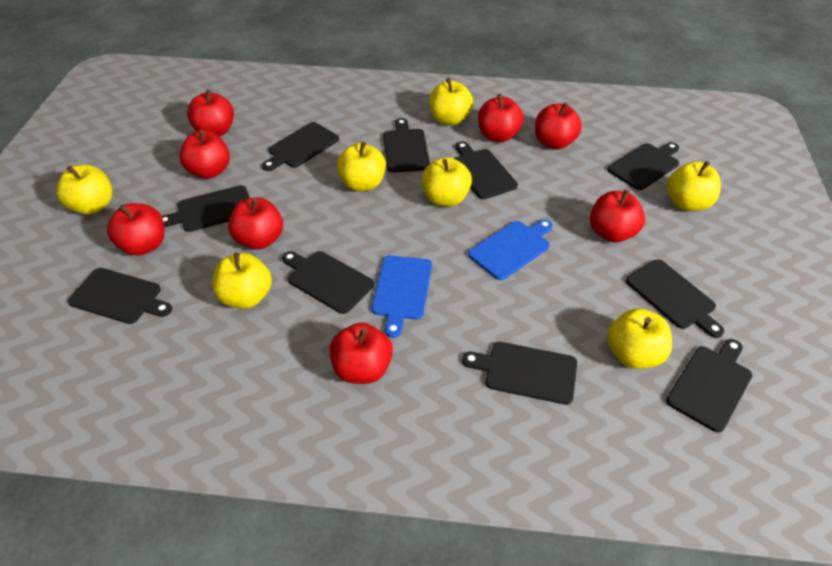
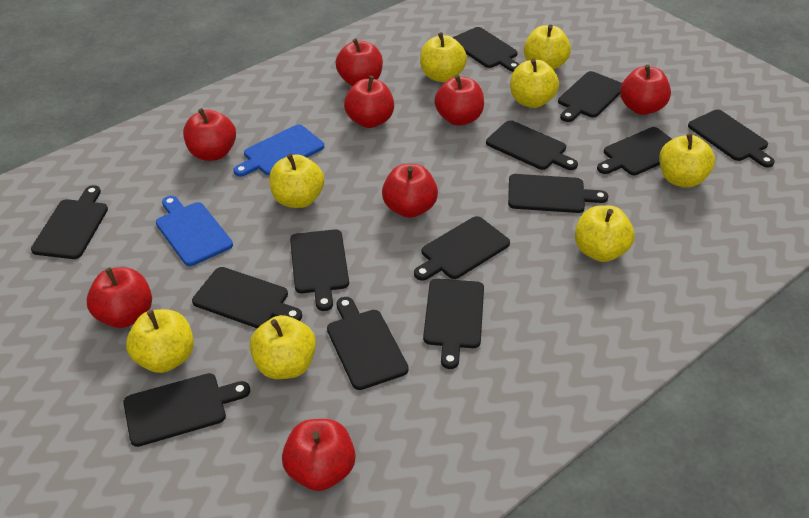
black cutting board: [68,268,172,324] [162,185,250,232] [262,122,339,171] [282,251,374,314] [383,118,430,173] [453,141,518,199] [462,342,577,405] [608,142,679,190] [626,260,724,338] [666,339,752,433] = 10 -> [31,185,108,259] [123,373,250,447] [192,267,302,328] [290,229,349,311] [327,297,409,390] [414,216,510,281] [423,278,484,369] [452,27,520,72] [486,120,578,170] [508,174,608,213] [558,71,622,122] [597,127,672,175] [688,110,775,167] = 13
yellow apple: [56,165,113,215] [212,253,272,309] [337,141,386,191] [422,157,472,207] [429,78,473,125] [607,308,672,369] [667,161,721,211] = 7 -> [126,309,194,373] [250,315,316,379] [269,154,324,208] [420,32,467,82] [510,59,559,108] [524,24,571,70] [575,205,635,262] [659,133,715,188] = 8

